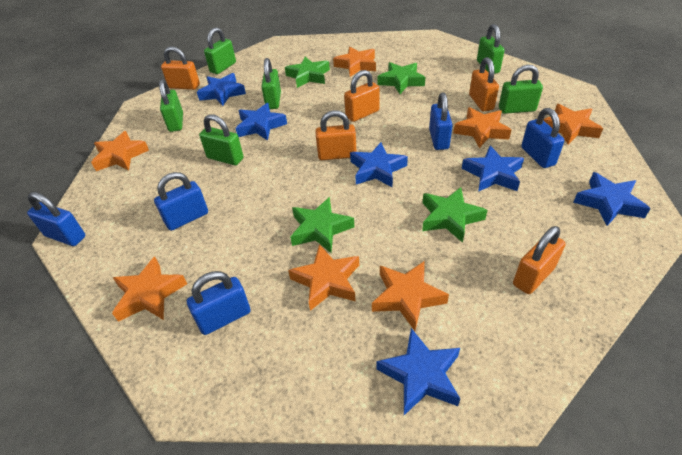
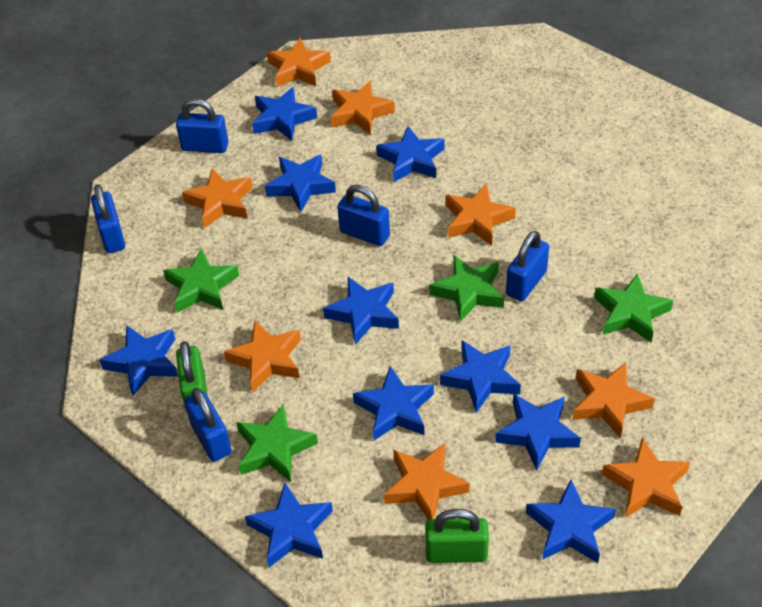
blue star: [197,73,246,106] [236,103,287,141] [350,142,408,188] [377,328,460,415] [462,146,524,192] [573,172,651,226] = 6 -> [99,325,178,396] [245,483,333,567] [252,87,317,141] [265,154,336,212] [323,277,399,345] [353,366,434,440] [376,126,445,182] [440,340,521,413] [495,394,581,471] [526,479,616,563] = 10
green padlock: [159,79,183,132] [199,114,244,165] [204,27,236,74] [261,58,281,109] [477,24,504,74] [499,65,543,114] = 6 -> [176,341,208,412] [425,509,489,563] = 2
orange padlock: [161,46,200,90] [315,110,357,160] [344,70,380,122] [469,57,499,111] [513,226,566,294] = 5 -> none = 0
orange star: [91,131,149,171] [112,257,187,322] [288,244,359,311] [333,47,376,77] [372,261,449,331] [453,107,511,148] [544,104,603,144] = 7 -> [182,168,253,228] [224,320,301,392] [267,38,331,87] [331,81,395,135] [384,443,470,520] [446,184,516,246] [572,363,655,438] [602,438,690,518] = 8

